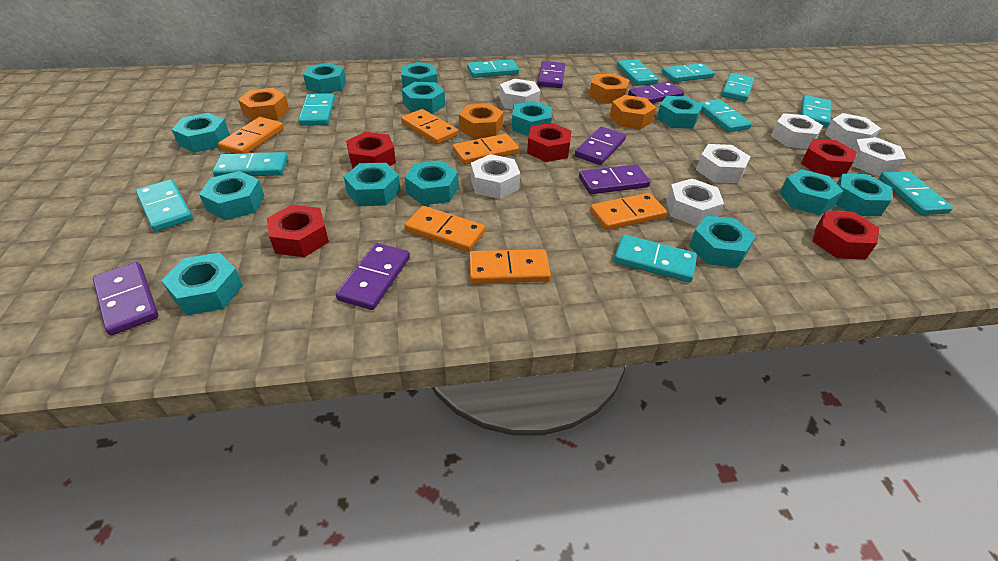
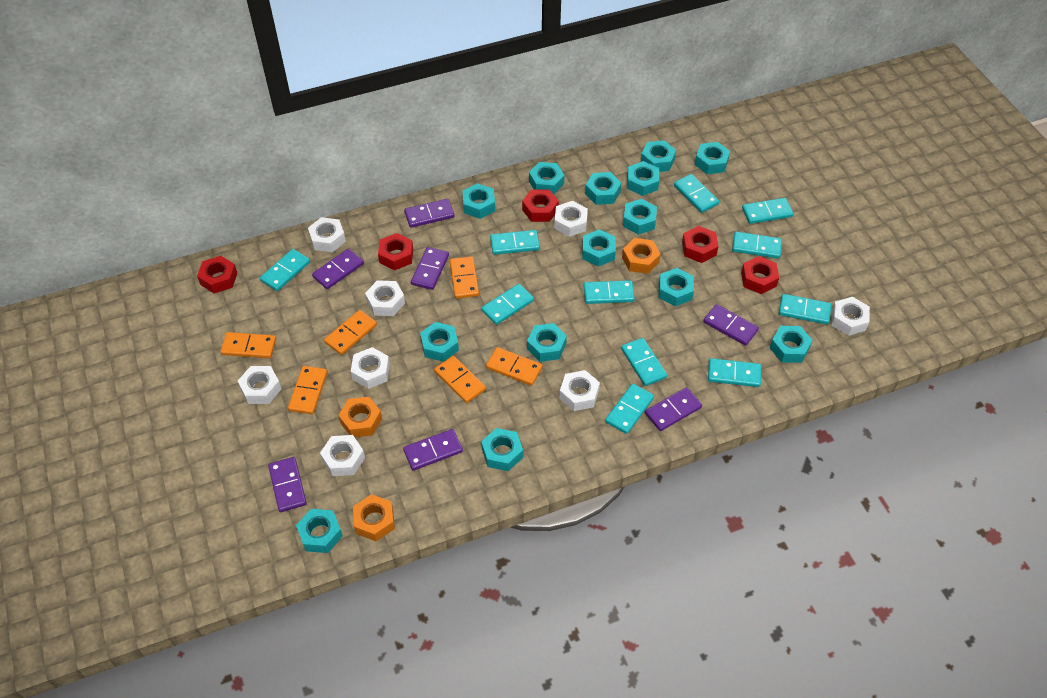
orange nut: [238,88,289,121] [459,103,504,139] [589,73,630,104] [610,95,656,130] = 4 -> [338,397,382,437] [353,494,395,541] [622,238,661,274] = 3
purple domino: [93,262,158,336] [336,243,410,310] [538,61,565,88] [575,127,626,165] [579,164,650,194] [628,82,684,103] = 6 -> [268,457,307,512] [312,248,364,289] [403,429,463,471] [404,199,455,228] [411,247,449,290] [645,387,702,431] [703,304,759,346] = 7
turquoise nut: [162,253,243,316] [171,113,230,153] [199,171,264,220] [303,63,346,94] [344,163,401,206] [401,62,437,88] [402,82,445,114] [405,160,458,205] [511,101,552,136] [657,96,703,129] [689,216,756,268] [779,169,843,215] [836,174,892,216] = 13 -> [296,509,343,553] [420,322,459,362] [462,183,495,219] [481,428,523,471] [527,323,567,362] [529,162,565,195] [582,229,616,267] [585,172,621,205] [623,199,657,235] [627,161,659,196] [641,140,676,172] [659,268,694,306] [695,142,730,174] [770,326,813,363] = 14
white nut: [471,154,520,199] [500,79,540,109] [666,179,724,226] [696,144,751,183] [771,113,823,149] [825,113,881,148] [851,137,906,176] = 7 -> [238,366,281,404] [308,217,346,252] [320,435,365,476] [351,347,390,389] [365,280,405,316] [554,201,588,237] [559,370,600,411] [831,297,870,336] = 8

